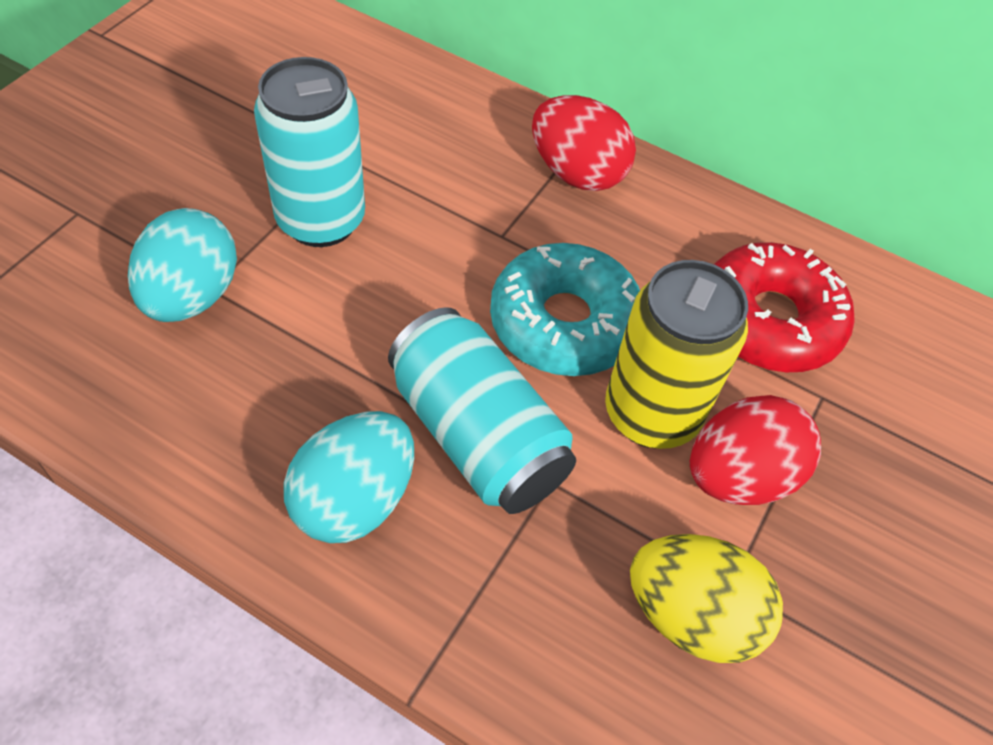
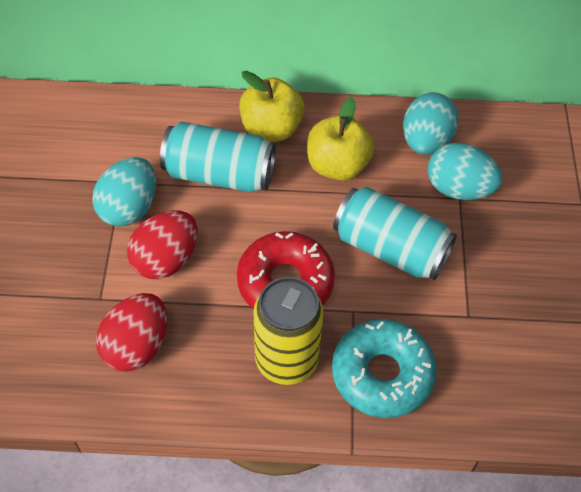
turquoise egg: [128,208,237,322] [284,411,414,543] = 2 -> [92,157,156,227] [403,92,459,155] [428,143,502,200] = 3
yellow apple: none = 0 -> [239,71,305,142] [307,97,374,181] = 2
yellow egg: [630,534,783,663] = 1 -> none = 0

